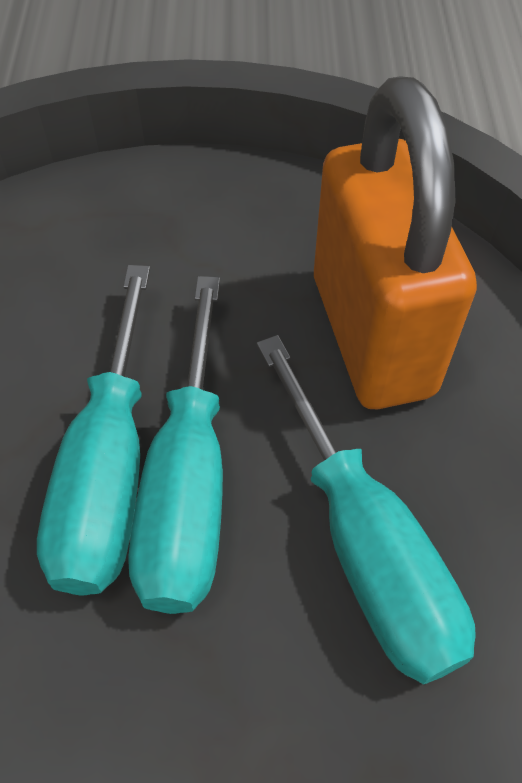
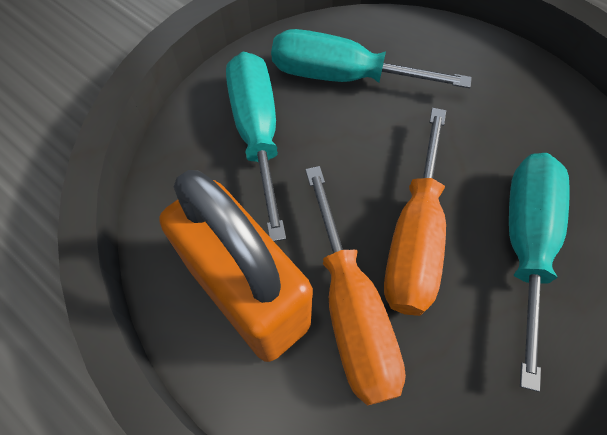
orange screwdriver: none = 0 -> [305,166,406,406] [384,108,446,316] = 2

